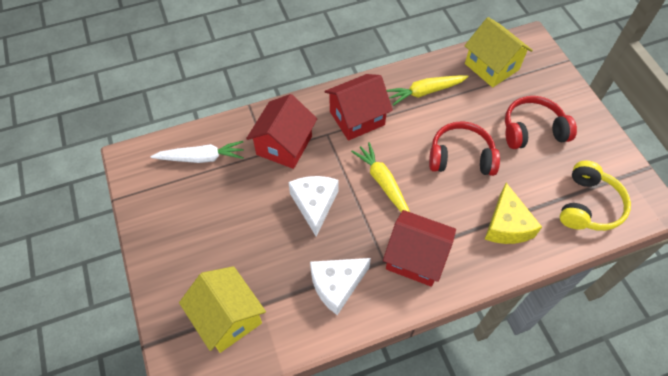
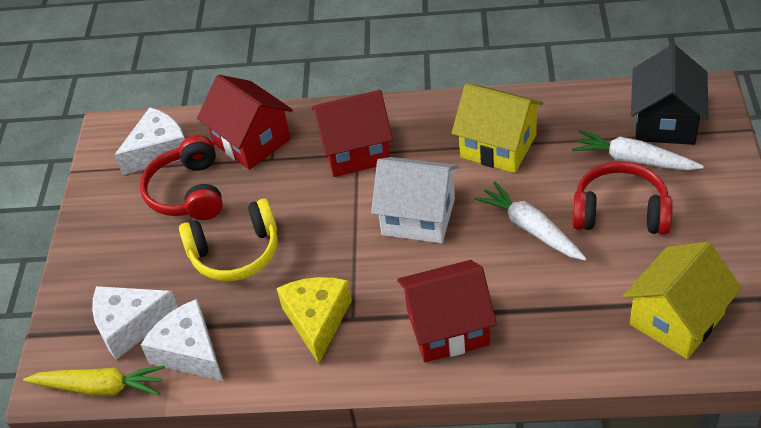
black house: none = 0 -> [631,44,709,145] = 1
white carrot: [150,141,244,163] = 1 -> [475,182,587,260] [572,130,704,171] = 2
white cheese: [288,176,339,236] [310,258,371,315] = 2 -> [92,286,178,360] [114,107,185,175] [141,299,223,381] = 3
white house: none = 0 -> [371,157,459,243] = 1
yellow carrot: [351,142,410,212] [386,75,469,106] = 2 -> [23,365,165,395] = 1

